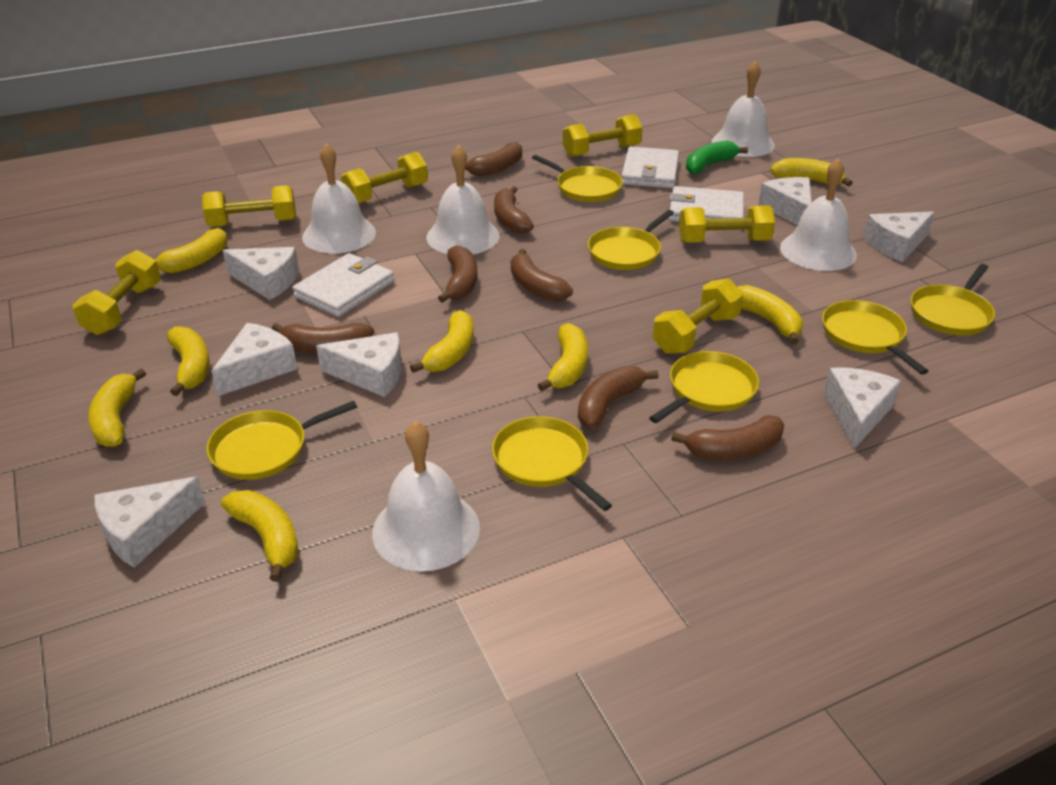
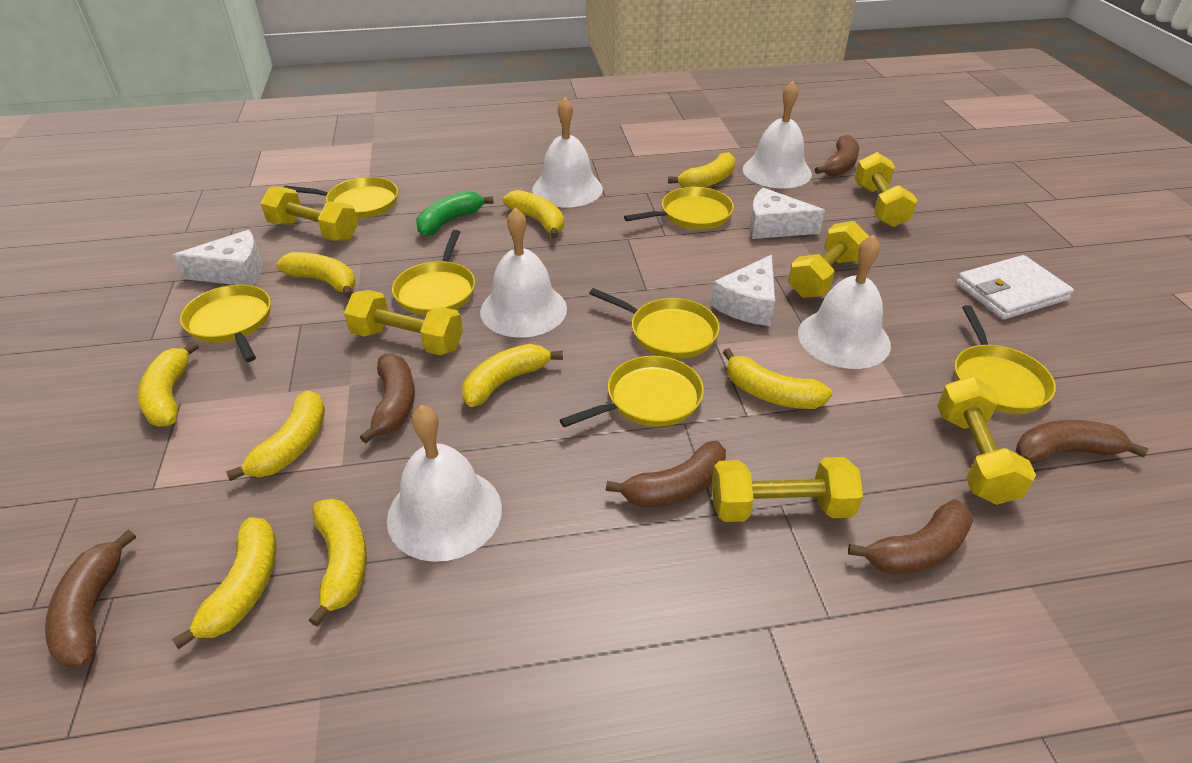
brown banana: [272,323,374,353] [438,245,478,303] [465,142,522,176] [494,186,534,234] [511,249,573,301] [578,366,659,428] [671,415,785,460] = 7 -> [45,530,136,668] [360,354,415,443] [606,441,726,508] [815,135,859,177] [848,499,973,574] [1016,420,1148,464] = 6
white cheese: [95,477,205,568] [212,323,297,396] [222,247,299,300] [316,332,402,397] [758,177,812,225] [824,367,901,449] [863,211,935,262] = 7 -> [173,230,262,286] [711,255,775,326] [749,188,825,239] = 3
white wallet: [292,253,394,317] [622,146,679,188] [669,186,744,222] = 3 -> [956,255,1074,320] = 1
yellow banana: [88,368,146,447] [155,228,227,274] [167,326,210,396] [221,490,298,581] [410,310,474,373] [538,323,588,391] [738,285,803,344] [770,158,853,187] = 8 -> [137,341,199,427] [172,517,276,649] [226,391,325,481] [276,252,355,298] [309,499,367,627] [462,344,563,407] [503,190,564,239] [668,152,736,188] [723,348,833,409] = 9

